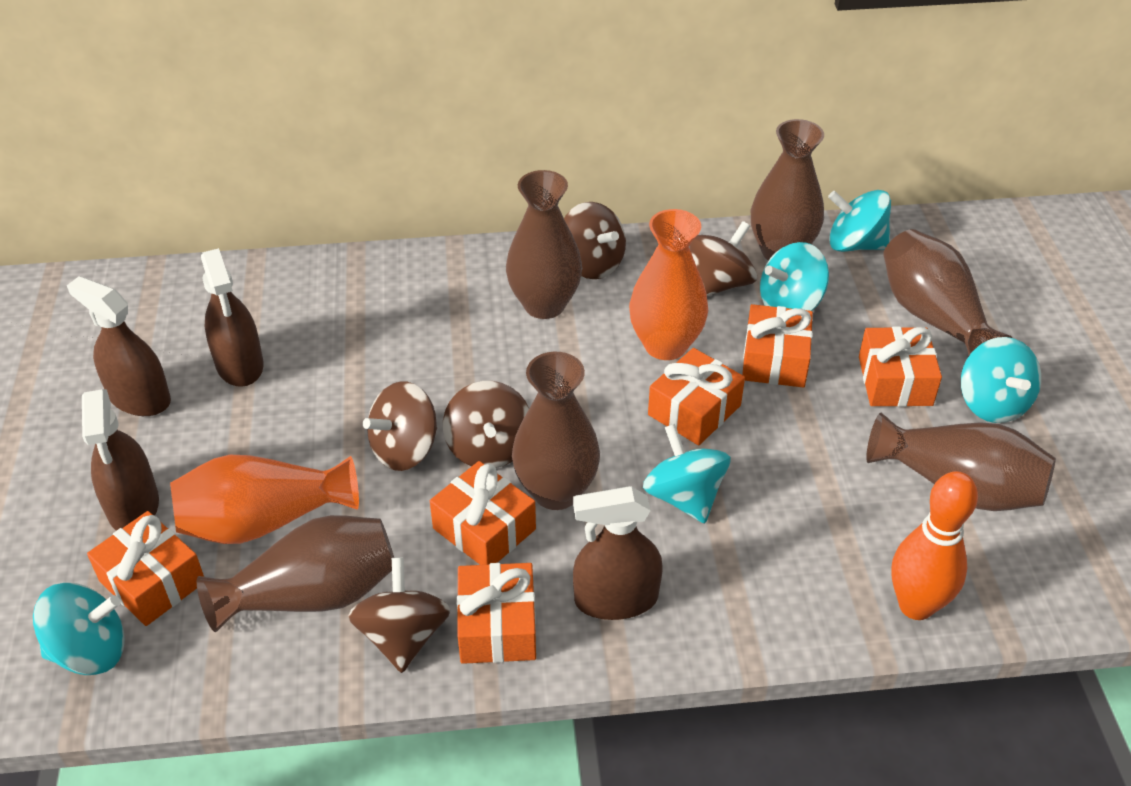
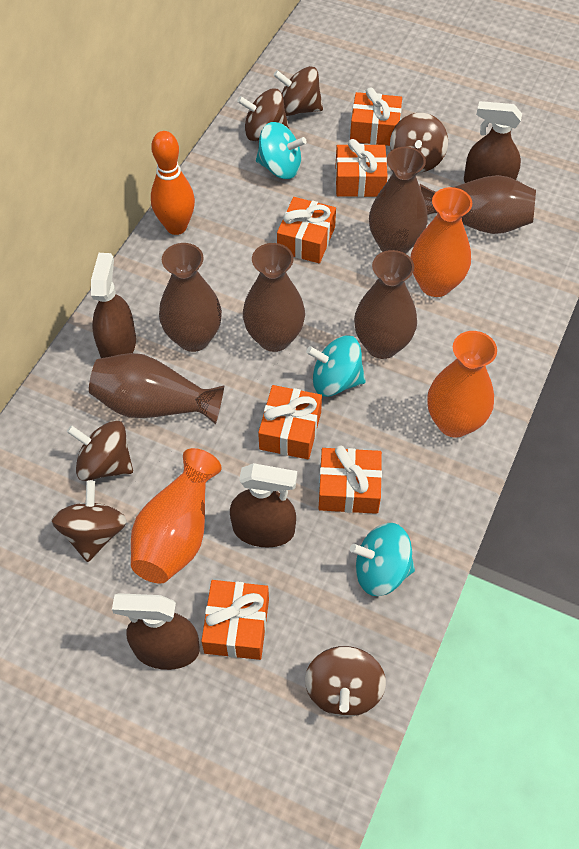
brown spinning top: [348,557,450,673] [363,381,437,471] [443,381,529,468] [564,202,626,279] [689,221,757,296] = 5 -> [51,481,127,562] [67,420,133,481] [237,88,290,141] [273,66,323,116] [305,646,386,717] [390,113,448,172] = 6
orange vase: [170,455,359,544] [629,209,708,360] = 2 -> [131,448,221,583] [411,187,472,297] [427,331,497,438] = 3
turquoise spinning top: [33,583,125,675] [643,424,730,523] [760,242,829,311] [828,190,891,252] [961,337,1041,423] = 5 -> [256,122,307,179] [306,335,366,397] [350,523,415,596] = 3

